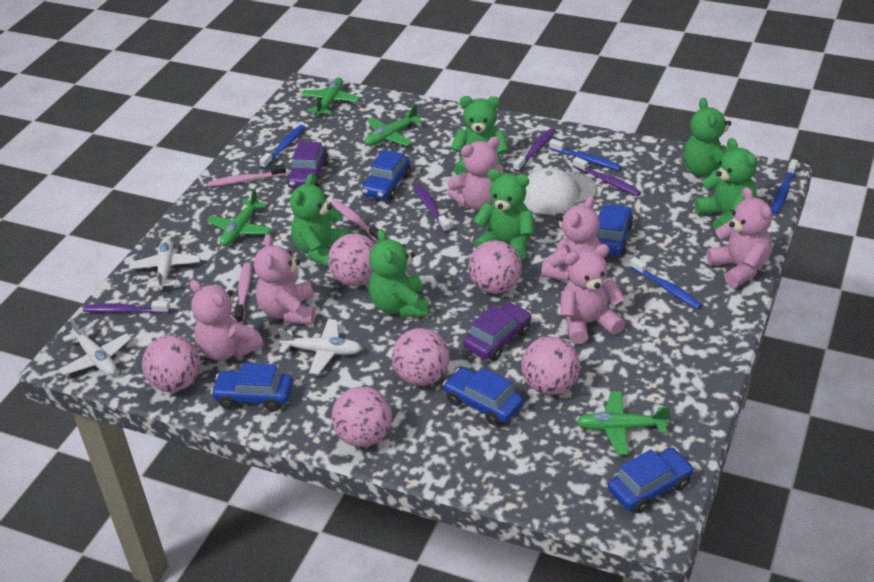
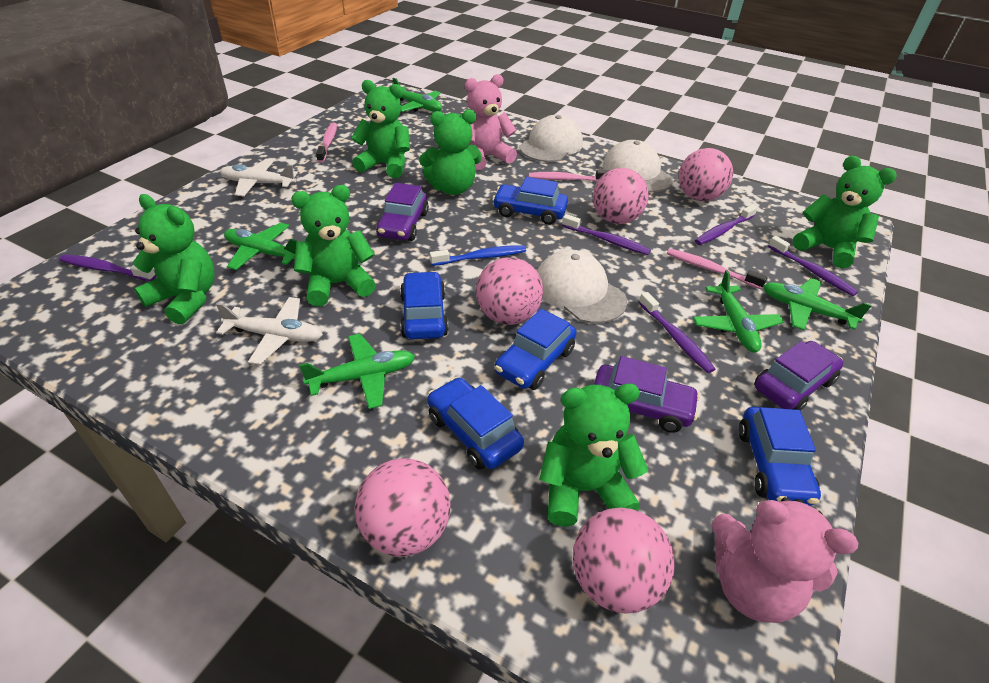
blue toothbrush: [259,125,305,169] [549,139,622,171] [630,257,703,309] [771,159,798,214] = 4 -> [430,245,526,266] = 1
green plane: [207,189,271,246] [301,78,360,116] [364,104,424,146] [576,391,670,455] = 4 -> [224,223,297,270] [299,334,415,409] [393,78,442,112] [693,270,784,352] [763,278,872,330] = 5
pink ball: [142,335,200,392] [328,233,375,286] [332,386,392,447] [392,328,450,386] [468,240,522,294] [521,336,580,395] = 6 -> [355,458,450,557] [476,257,543,325] [573,508,675,614] [593,168,649,224] [679,148,733,201] = 5
pink teddy bear: [190,280,263,361] [254,234,315,324] [447,137,504,211] [541,196,601,281] [560,244,625,344] [707,187,773,288] = 6 -> [465,74,517,170] [712,497,858,623] = 2
purple car: [287,141,329,189] [464,302,531,361] = 2 -> [376,183,429,241] [594,356,700,433] [754,341,844,411] = 3
purple toothbrush: [83,301,170,314] [414,184,451,233] [513,128,556,172] [573,157,641,196] = 4 -> [59,254,156,281] [562,214,651,255] [639,292,715,373] [695,205,758,245] [768,236,858,296] = 5
white cap: [523,168,597,214] = 1 -> [519,115,583,162] [537,250,627,323] [603,140,673,192] = 3
white plane: [58,318,132,375] [129,238,200,290] [278,319,362,374] = 3 -> [216,297,323,365] [220,159,298,196] = 2

